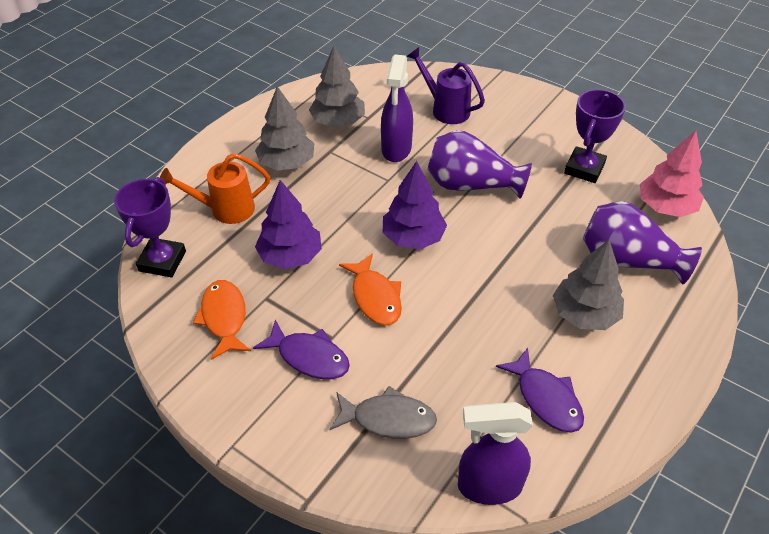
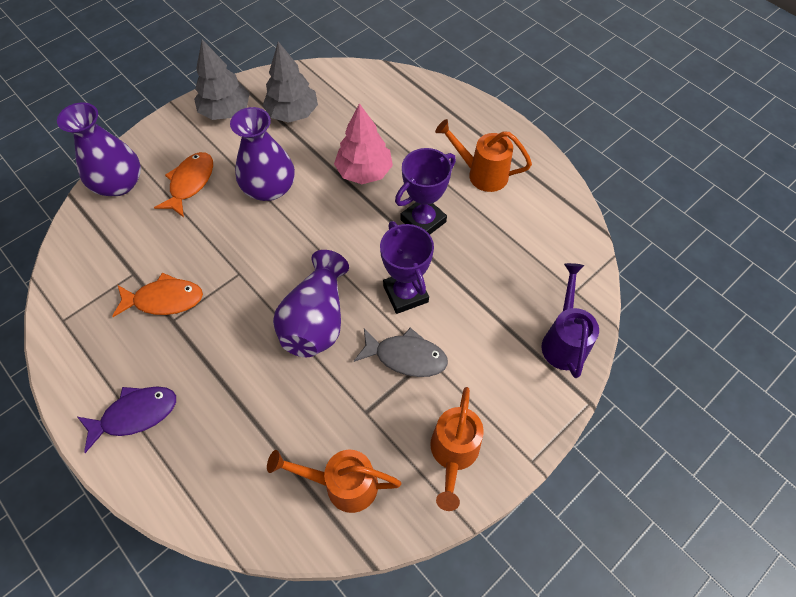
grey tree: [255,86,315,171] [309,46,365,127] [553,240,624,330] = 3 -> [194,40,250,120] [262,42,318,123] = 2
orange watering can: [160,153,270,224] = 1 -> [267,450,401,513] [430,387,484,511] [435,119,532,192] = 3
purple fish: [253,320,350,379] [496,348,584,433] = 2 -> [78,386,176,453] = 1
purple spray bottle: [381,54,413,162] [458,402,533,505] = 2 -> none = 0
purple tree: [255,180,322,269] [383,161,447,249] = 2 -> none = 0
purple vase: [427,130,532,199] [583,201,702,285] = 2 -> [57,102,141,196] [230,107,295,201] [273,250,349,357] = 3

